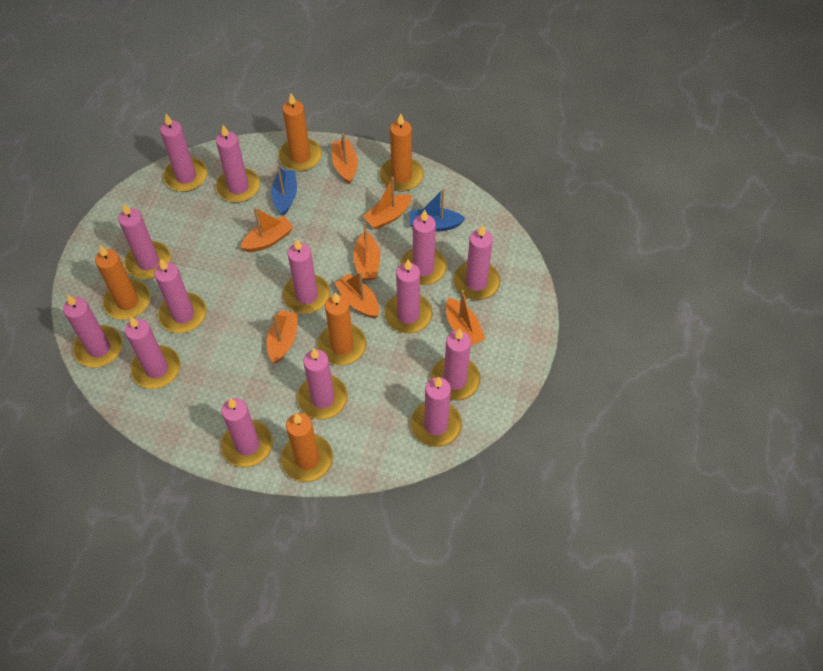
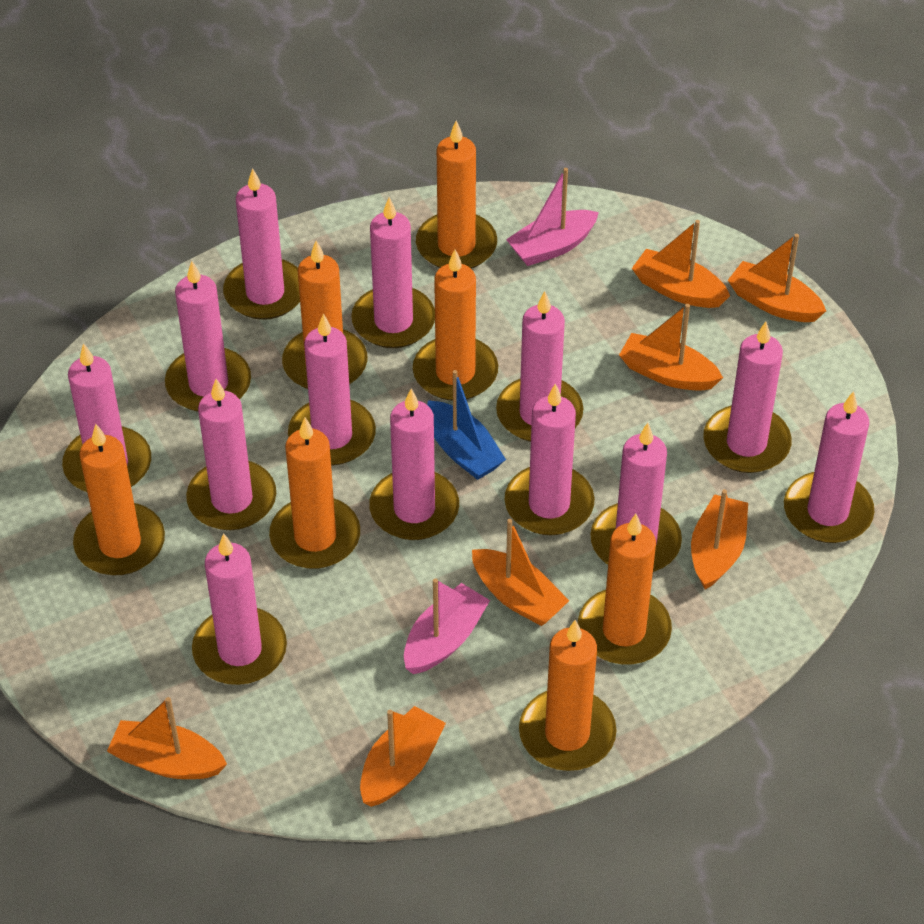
blue boat: [271,165,297,216] [410,189,466,232] = 2 -> [427,370,506,480] = 1
orange candle: [95,245,151,320] [278,93,322,172] [281,413,333,482] [317,292,366,365] [380,113,424,192] = 5 -> [73,424,165,575] [269,418,360,569] [282,241,367,389] [413,250,498,401] [416,120,497,269] [519,620,617,771] [578,514,672,664] = 7
pink boat: none = 0 -> [404,578,490,674] [506,168,599,266] = 2
pink candle: [63,295,123,368] [118,204,171,279] [125,317,181,389] [154,259,207,333] [160,114,207,192] [216,125,260,203] [221,398,273,468] [283,239,330,314] [297,348,348,419] [384,259,432,333] [400,209,447,285] [411,377,462,447] [430,329,480,401] [453,225,500,300] = 14 -> [62,343,151,492] [165,261,251,412] [186,379,276,530] [192,533,287,685] [223,168,300,320] [288,313,376,465] [351,197,435,348] [369,389,459,540] [496,291,583,442] [505,383,595,536] [590,423,682,572] [703,322,792,473] [784,391,874,543] = 13

